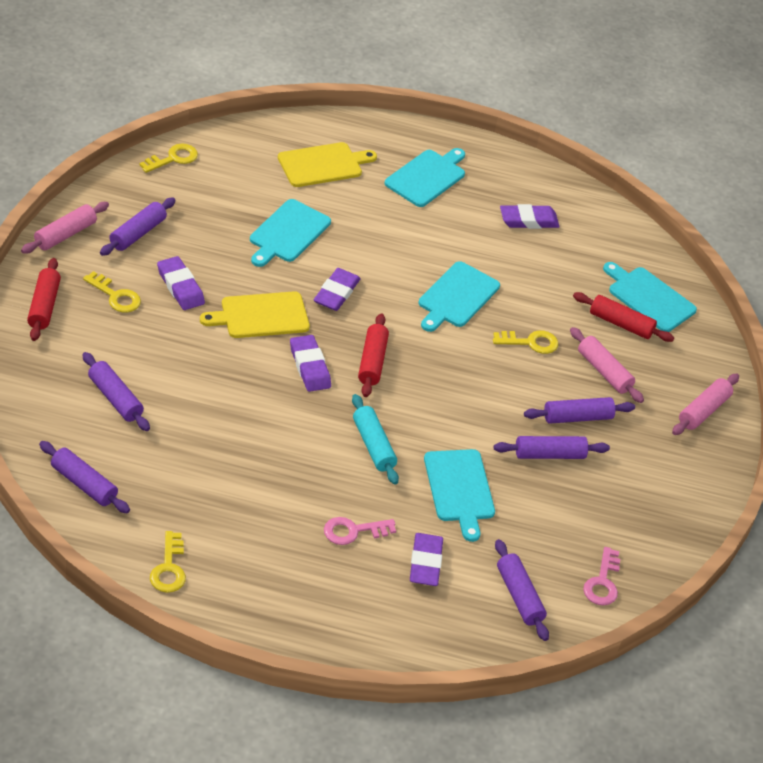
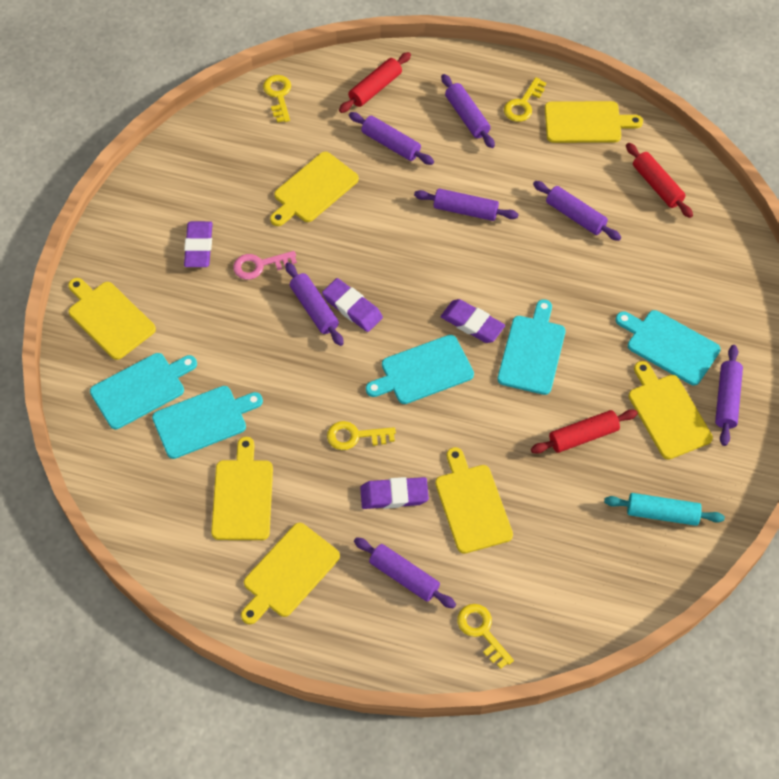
pink key: [324,517,396,545] [583,547,620,606] = 2 -> [233,251,297,280] = 1
pink rolling pin: [21,202,109,254] [570,327,644,403] [672,374,739,435] = 3 -> none = 0
purple eraser: [157,256,205,310] [290,335,331,392] [314,268,361,311] [410,533,443,586] [500,204,560,229] = 5 -> [184,221,213,267] [322,278,383,332] [360,477,429,509] [441,299,505,343] = 4
purple rolling pin: [39,441,130,513] [82,352,150,431] [100,198,176,256] [494,436,610,459] [495,539,549,641] [524,397,635,424] = 6 -> [285,262,344,346] [349,112,434,165] [354,537,456,609] [414,188,519,221] [441,74,495,148] [533,181,621,241] [715,345,743,446] = 7
yellow cutting board: [200,291,310,338] [278,142,377,187] = 2 -> [68,278,156,360] [211,437,273,540] [241,523,340,625] [270,152,359,226] [435,447,513,554] [545,101,643,143] [629,361,713,460] = 7

